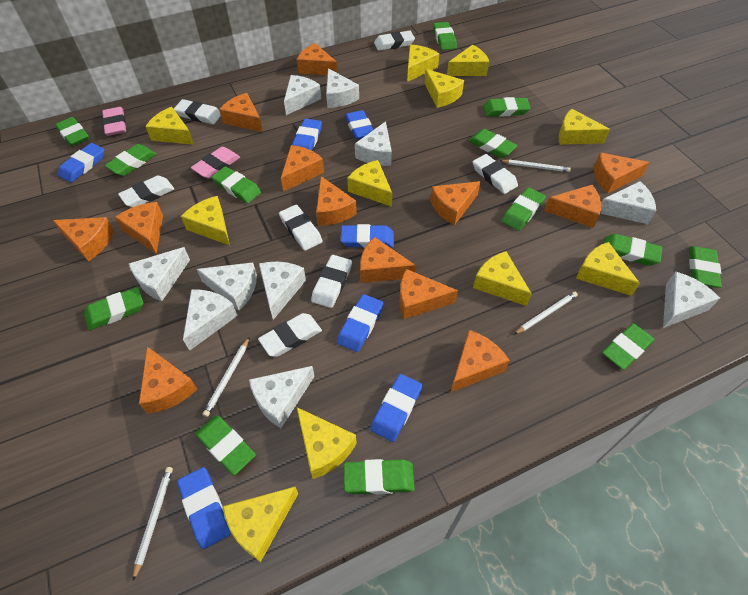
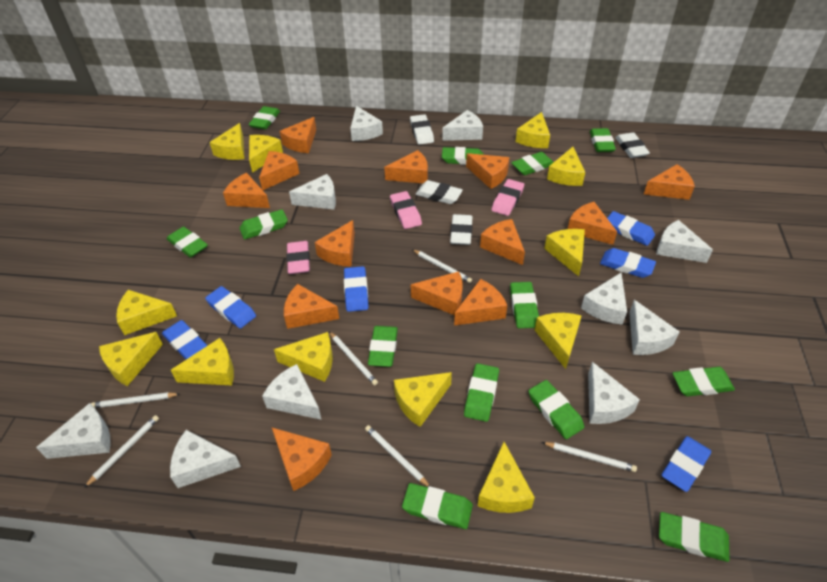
blue eraser: [58,143,104,183] [177,467,231,549] [292,119,322,151] [337,294,383,352] [341,224,394,248] [345,110,373,140] [370,374,422,442] = 7 -> [162,320,207,359] [205,286,256,329] [344,266,369,312] [600,248,656,278] [607,211,655,246] [662,436,711,492] = 6
pink eraser: [102,107,126,136] [191,147,240,179] = 2 -> [286,241,310,274] [390,191,422,229] [492,179,524,216] = 3
white eraser: [118,175,174,207] [174,99,221,124] [258,313,322,357] [279,205,323,251] [311,255,352,308] [374,31,415,51] [473,154,518,194] = 7 -> [410,114,434,145] [416,180,463,204] [450,214,473,245] [615,132,650,158] = 4
white pencil: [133,467,173,581] [203,337,250,417] [499,159,571,172] [514,292,578,334] = 4 -> [84,415,159,488] [91,392,179,408] [329,331,378,385] [365,425,430,487] [412,249,472,283] [542,442,637,472] = 6
yellow cheese: [145,107,194,145] [181,196,230,245] [223,487,298,562] [297,407,357,479] [347,160,392,207] [407,44,439,82] [424,69,464,108] [447,45,489,76] [473,251,532,306] [559,109,610,145] [576,242,640,296] = 11 -> [99,332,163,386] [116,290,177,335] [171,338,234,386] [210,123,245,160] [249,135,283,173] [274,332,333,382] [394,372,452,427] [478,442,535,513] [516,112,550,148] [535,313,582,369] [544,229,585,276] [547,147,585,186] = 12

